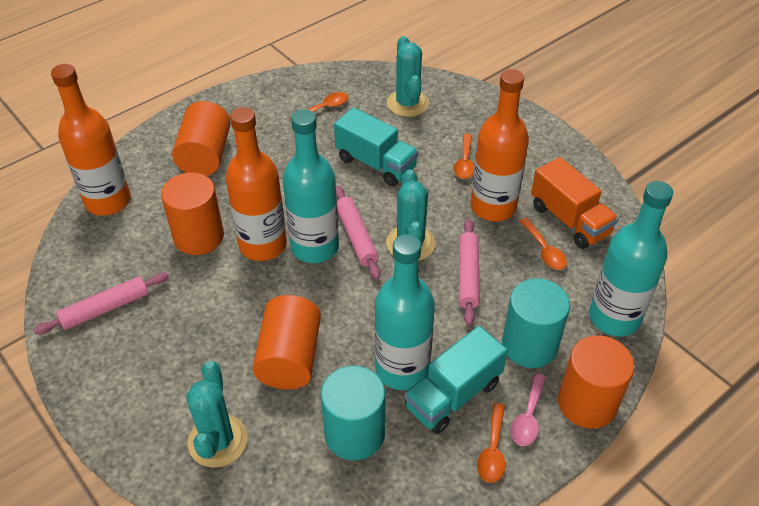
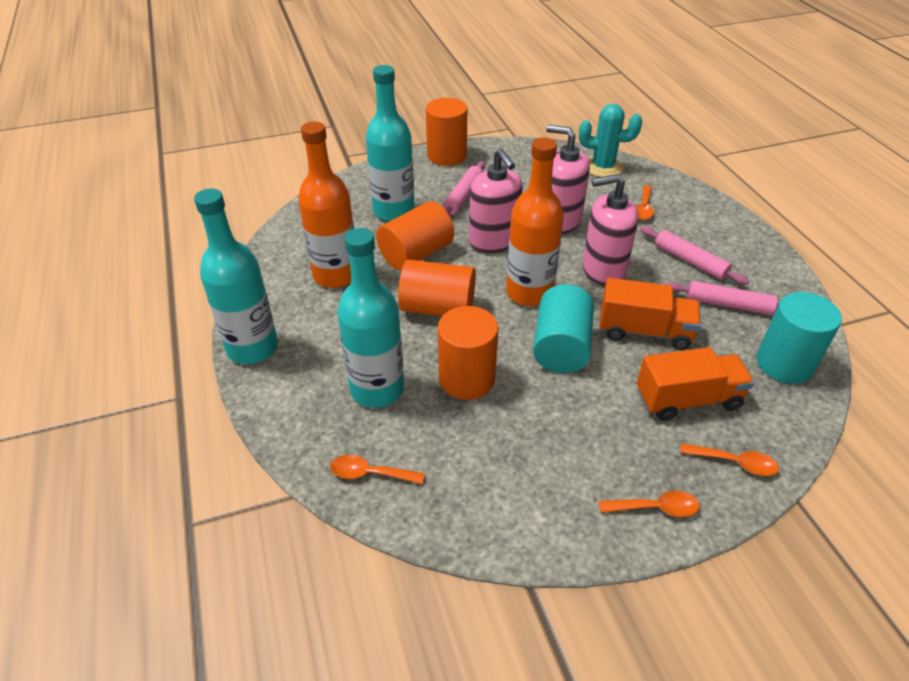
orange bottle: [51,64,131,216] [226,107,287,261] [471,69,529,221] = 3 -> [298,121,354,288] [506,137,564,306] = 2
orange truck: [531,157,619,249] = 1 -> [599,278,701,350] [637,347,754,421] = 2
pink soap dispenser: none = 0 -> [469,148,523,253] [546,125,590,234] [582,174,638,286] = 3
pink spoon: [511,373,546,446] = 1 -> none = 0
turquoise cactus: [186,361,248,468] [386,170,435,261] [387,36,429,117] = 3 -> [579,104,642,177] = 1
turquoise truck: [334,107,419,186] [404,326,508,434] = 2 -> none = 0

